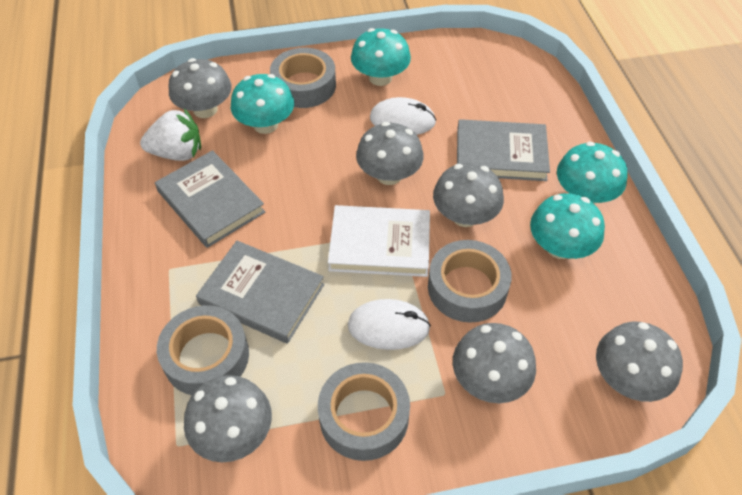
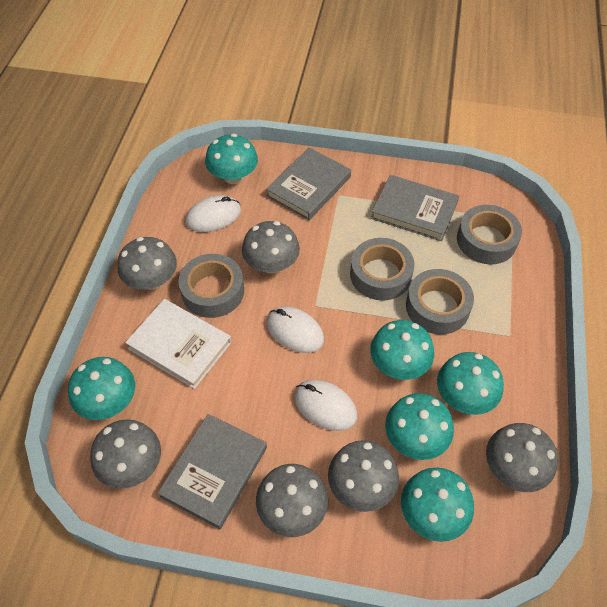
turquoise mushroom: [231,74,294,134] [351,28,411,86] [530,193,605,259] [557,142,627,204] = 4 -> [68,357,135,420] [205,134,258,184] [370,320,434,380] [385,393,454,460] [401,468,474,542] [437,352,504,415] = 6
white mouse: [348,299,431,350] [370,97,436,135] = 2 -> [185,195,241,232] [267,306,324,353] [294,380,357,431] = 3
white strawberry: [140,108,201,161] = 1 -> none = 0

